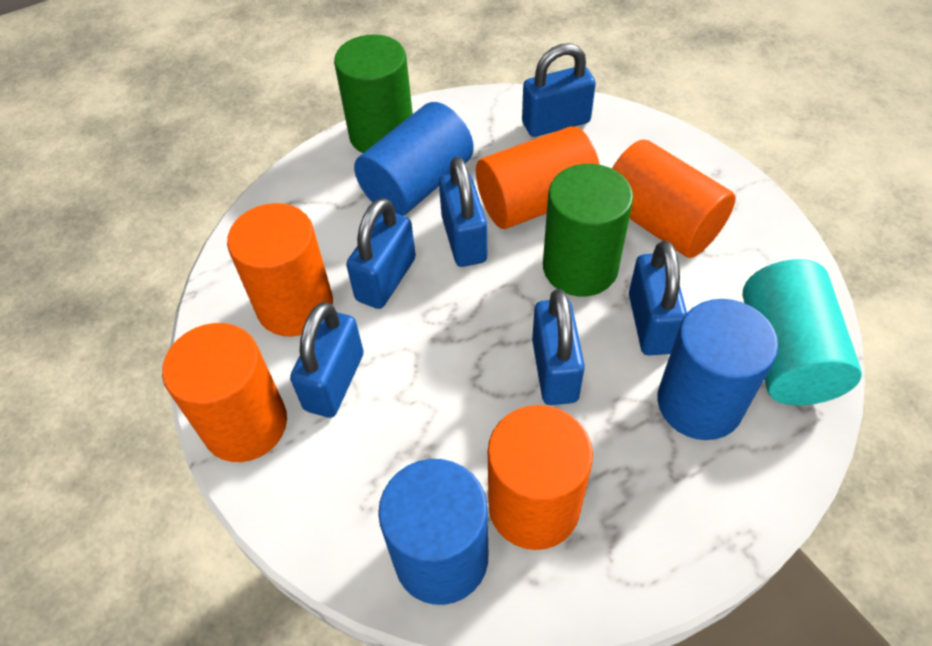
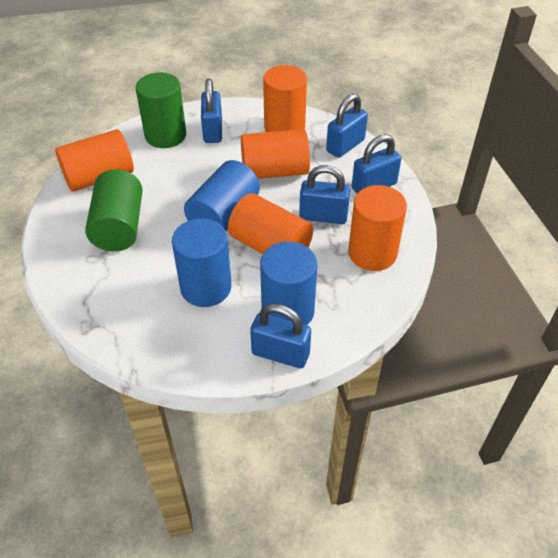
blue padlock: [290,302,363,418] [346,198,416,309] [439,157,487,267] [522,43,596,137] [532,289,585,405] [629,241,687,355] = 6 -> [201,78,222,143] [250,303,311,368] [299,165,351,224] [326,94,368,158] [352,134,401,193] = 5
turquoise cylinder: [743,259,862,405] = 1 -> none = 0

